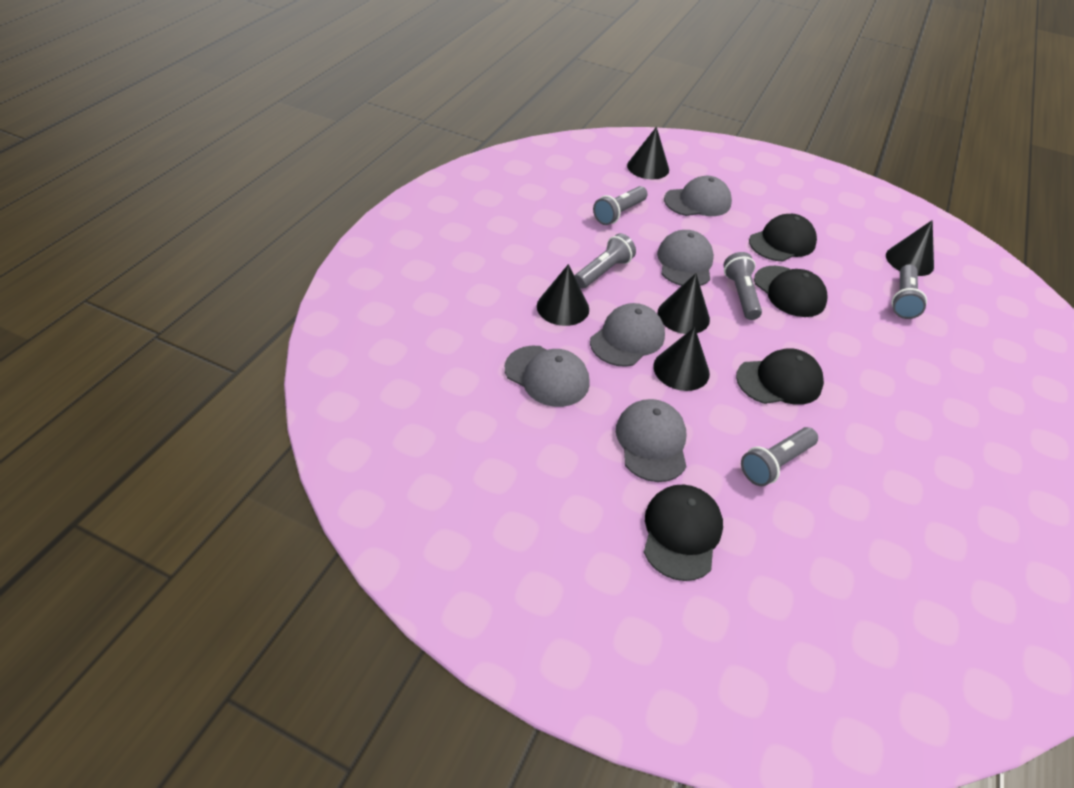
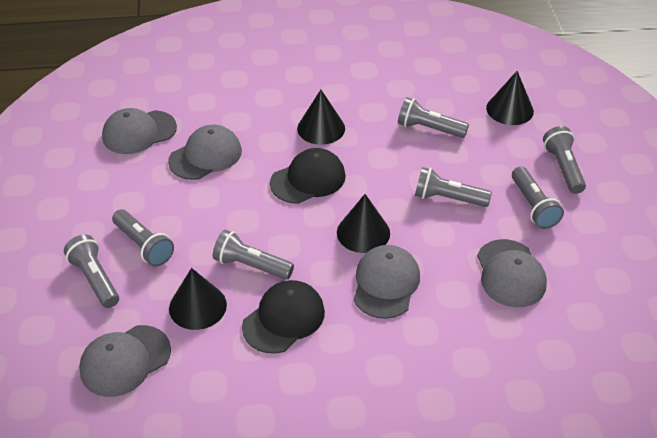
black cap: [644,485,723,581] [736,348,824,405] [749,214,817,262] [754,266,828,317] = 4 -> [242,280,325,354] [270,148,346,204] = 2
black cone: [537,264,589,326] [627,127,669,179] [653,327,710,391] [658,273,710,334] [886,220,934,276] = 5 -> [169,268,227,330] [297,90,345,145] [337,194,390,253] [486,71,534,125] = 4
grey flashlight: [575,233,636,288] [593,186,648,225] [723,252,762,320] [741,427,818,486] [891,264,927,319] = 5 -> [64,235,119,308] [112,209,174,267] [213,230,294,280] [398,97,469,138] [415,167,492,207] [512,167,564,229] [543,126,586,194] = 7

